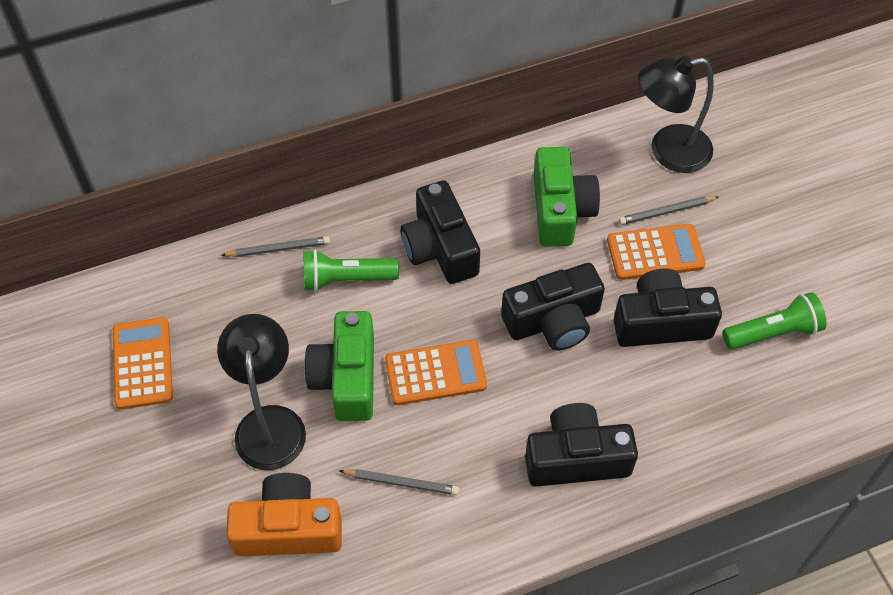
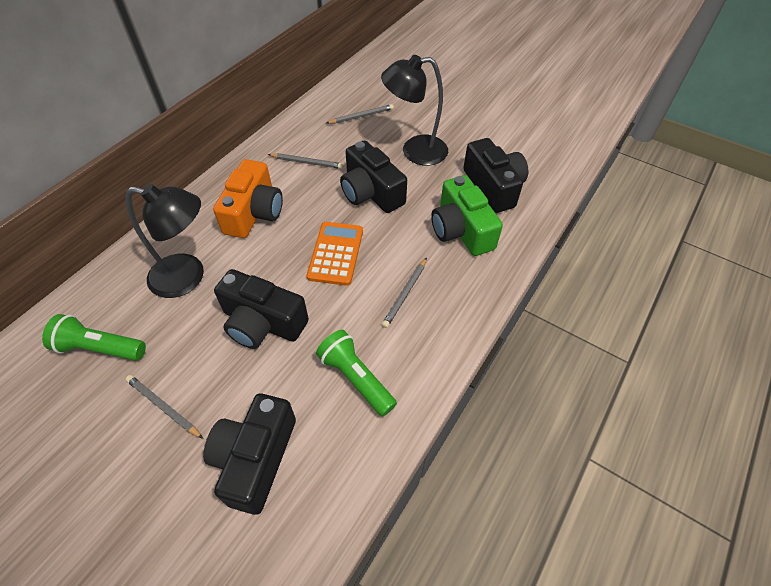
green camera: [304,311,374,421] [533,147,600,247] = 2 -> [431,175,503,256] = 1
grey pencil: [221,236,330,257] [339,469,459,495] [619,196,718,225] = 3 -> [126,375,203,439] [268,153,343,169] [326,104,394,124] [382,258,427,328] = 4
orange calculator: [113,317,173,410] [385,340,487,405] [607,224,706,280] = 3 -> [307,222,363,286] = 1

